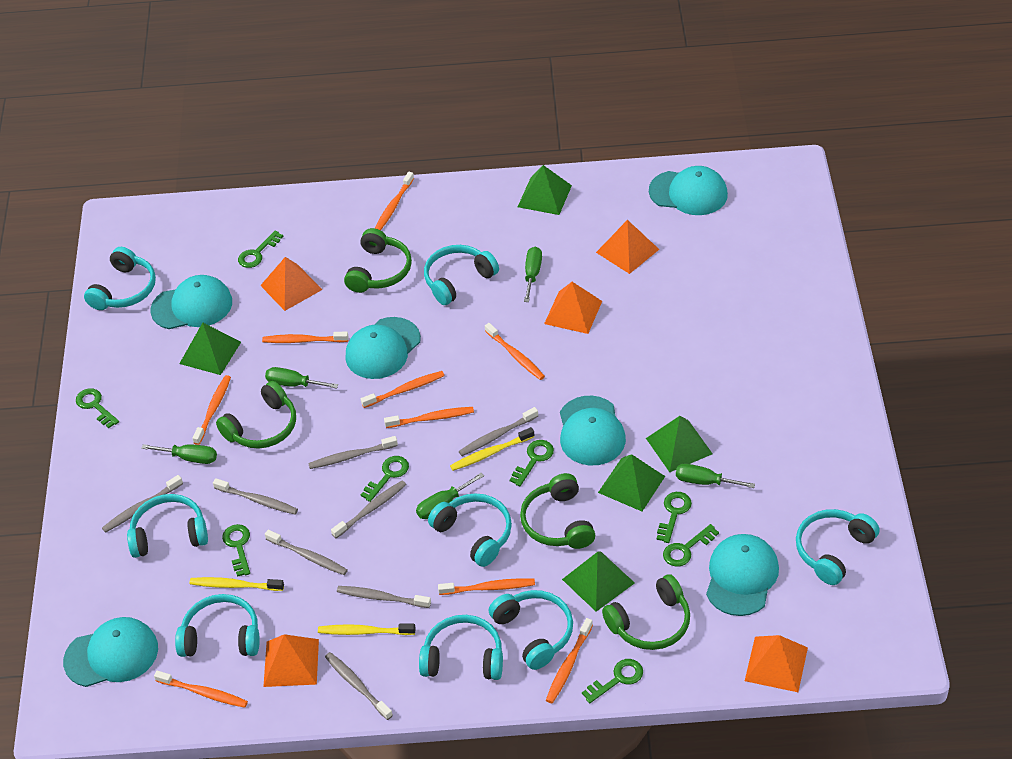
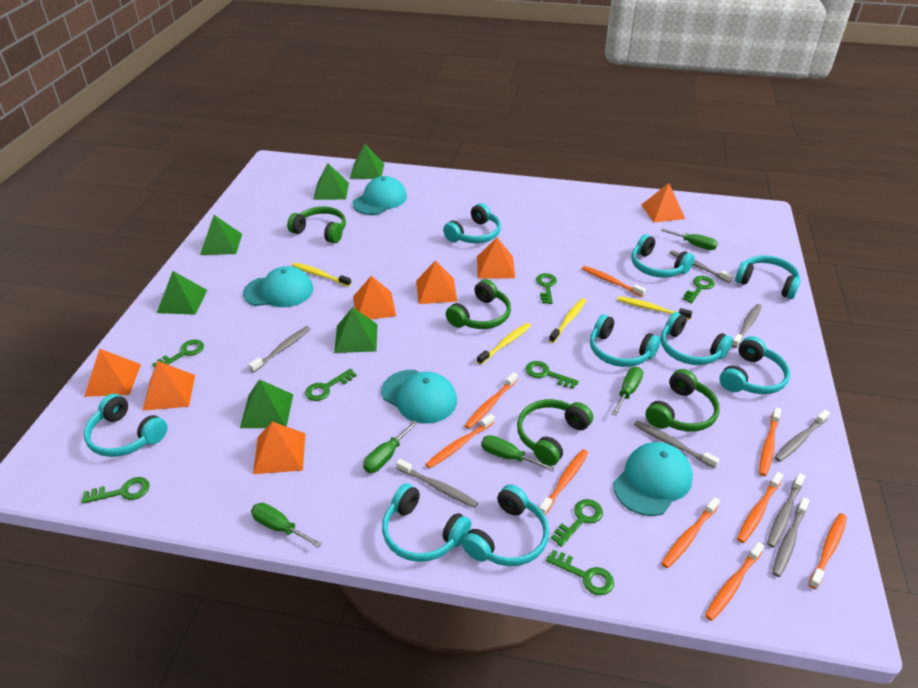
green pyramid: [179,323,241,375] [518,165,572,215] [562,551,635,612] [598,454,665,511] [646,416,713,472] = 5 -> [157,271,207,315] [200,215,242,255] [240,379,293,428] [313,163,349,200] [334,307,378,353] [350,144,384,179] = 6
orange pyramid: [260,257,322,311] [263,634,319,687] [544,282,602,334] [596,220,659,274] [745,635,808,692] = 5 -> [84,349,141,397] [142,361,195,411] [253,422,305,474] [353,276,396,319] [416,260,458,304] [477,237,515,279] [641,183,685,223] = 7
turquoise cap: [63,617,158,687] [150,275,232,329] [345,317,421,379] [560,396,626,466] [649,166,728,215] [706,534,779,616] = 6 -> [243,266,313,307] [352,176,407,215] [381,370,457,424] [613,442,693,516] = 4
turquoise headphones: [84,247,156,310] [127,494,208,558] [175,594,260,657] [419,615,503,680] [424,245,499,305] [428,493,512,567] [489,590,573,670] [796,509,880,585] = 8 -> [84,394,167,457] [382,483,471,562] [443,203,501,243] [462,484,549,566] [590,314,661,367] [631,234,694,278] [661,312,733,365] [719,336,790,394] [735,255,801,299] = 9
yellow toothbrush: [190,577,284,591] [318,623,416,635] [450,427,534,471] = 3 -> [292,262,351,287] [477,323,531,365] [549,298,586,343] [617,296,692,320] = 4

